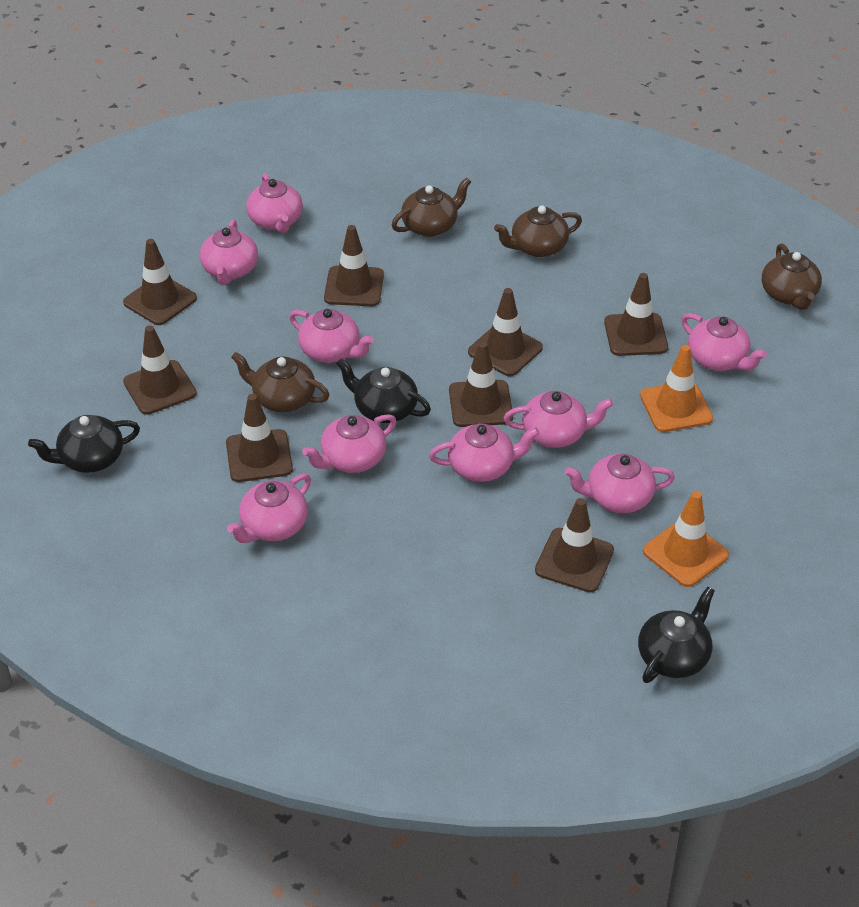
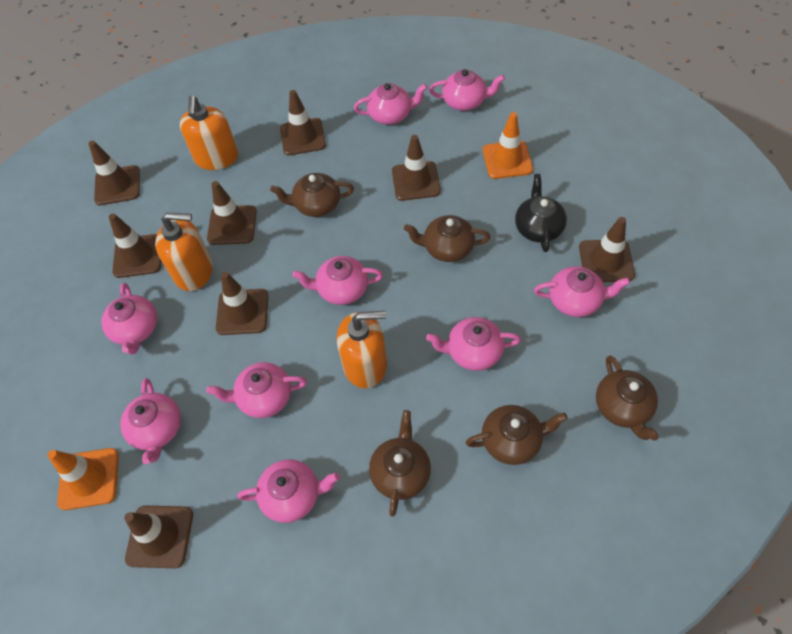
black teapot: [28,415,140,473] [336,358,431,423] [638,587,715,683] = 3 -> [515,174,567,252] = 1
brown teapot: [231,352,329,412] [392,177,471,237] [494,205,582,257] [762,243,822,310] = 4 -> [270,173,354,217] [369,410,431,517] [404,215,490,262] [465,405,568,465] [596,355,659,441] = 5
orange soap dispenser: none = 0 -> [155,213,213,291] [180,96,238,170] [337,311,387,388] = 3

